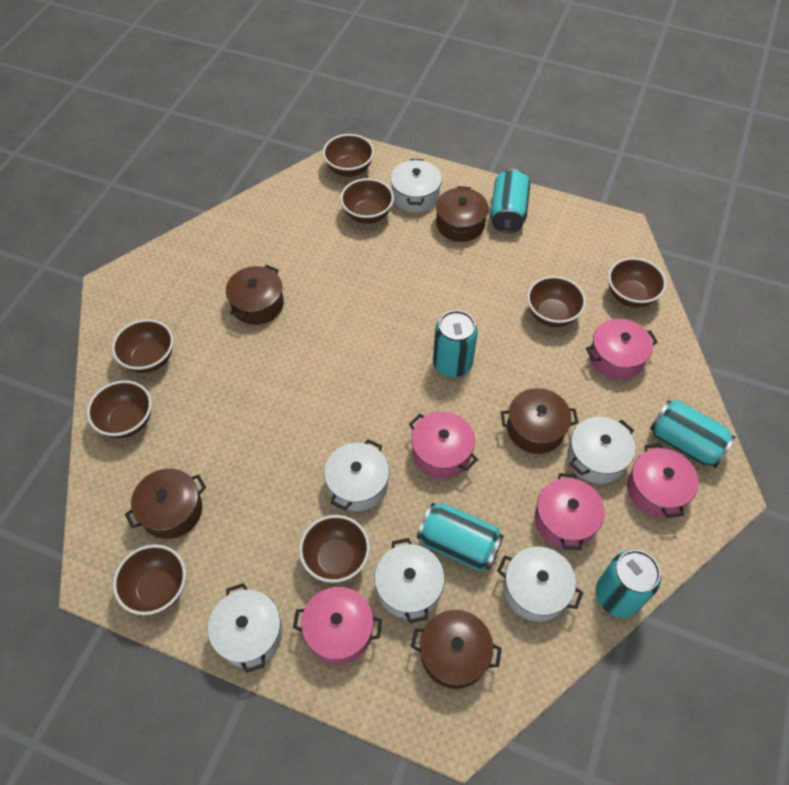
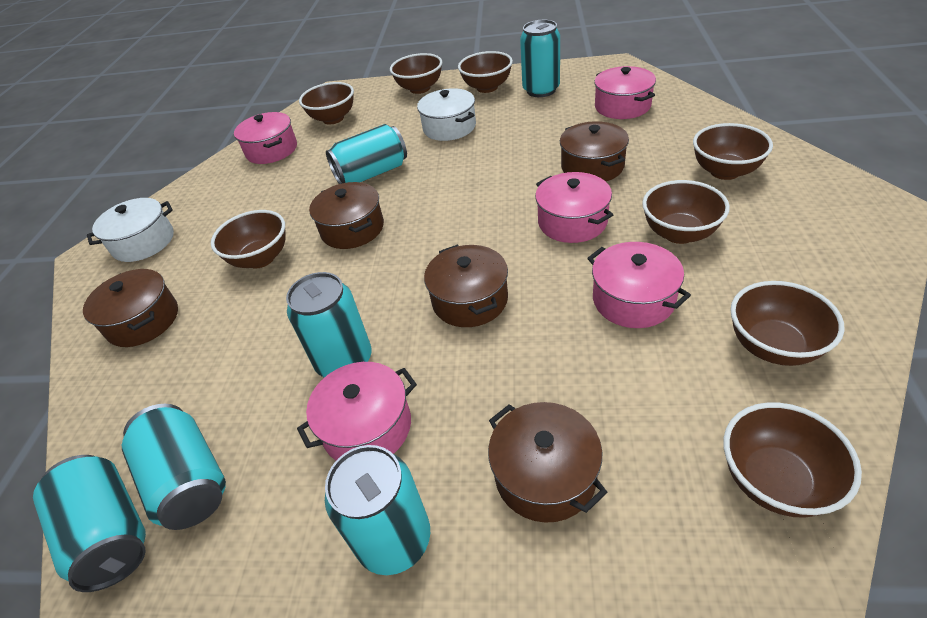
turquoise can: [417,503,504,571] [433,310,478,377] [490,169,530,233] [596,550,661,617] [650,400,736,468] = 5 -> [33,455,146,592] [122,404,226,530] [286,272,371,378] [325,445,430,575] [326,124,407,184] [520,20,560,97] = 6
white pot: [208,583,282,673] [324,439,389,511] [374,538,445,623] [390,159,442,213] [497,547,583,622] [568,417,635,484] = 6 -> [87,198,174,262] [417,88,476,141] = 2

